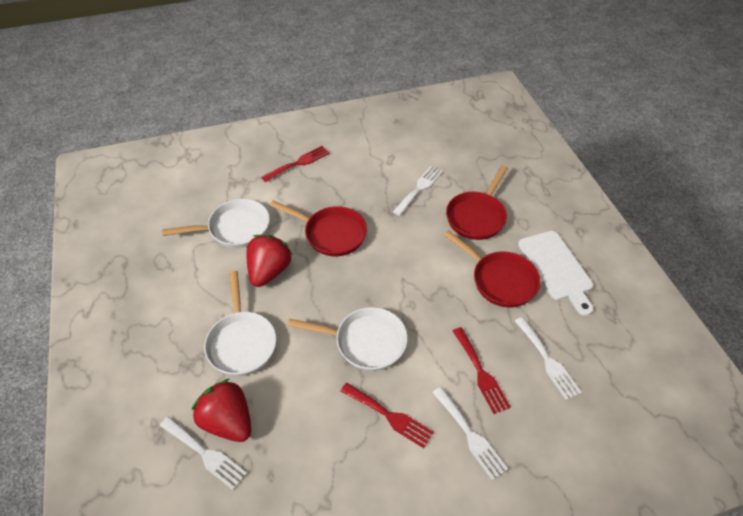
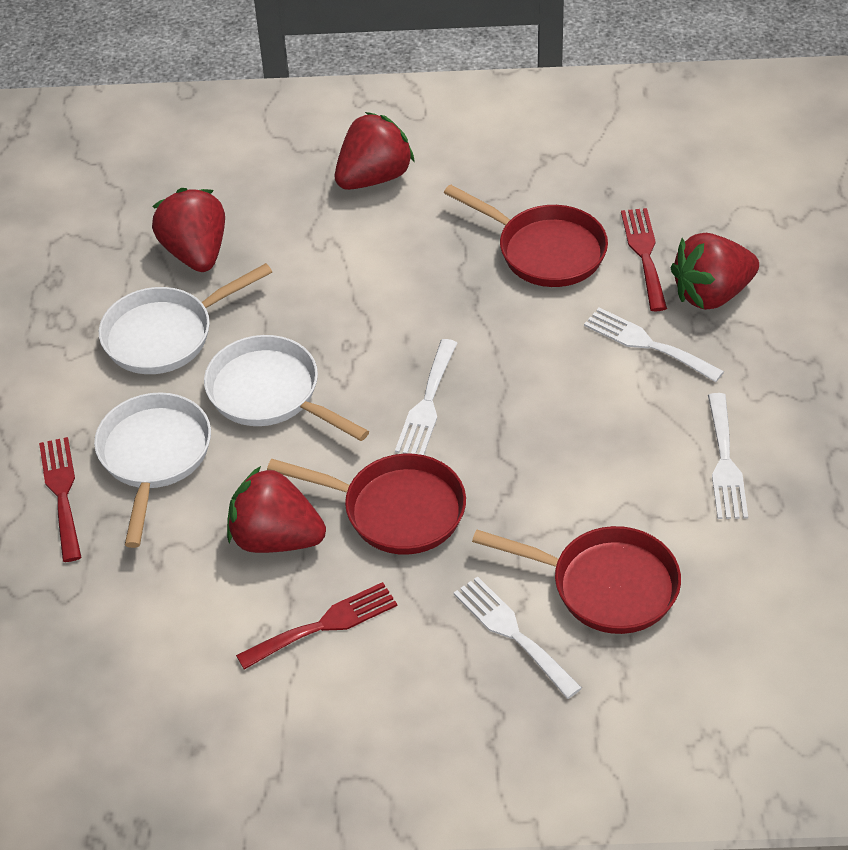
red strawberry: [191,379,251,442] [247,235,293,287] = 2 -> [152,188,225,272] [227,466,326,553] [335,112,415,190] [671,233,759,310] = 4
white cutting board: [518,231,593,316] = 1 -> none = 0

